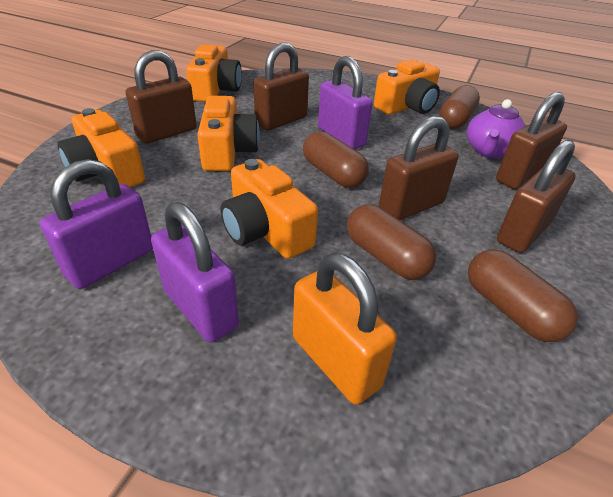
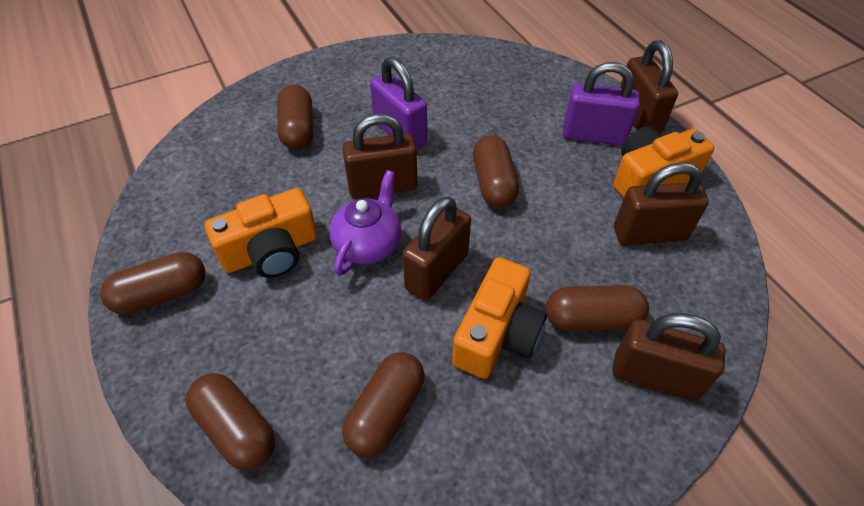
brown capsule: [303,131,369,188] [347,204,437,280] [439,85,480,129] [468,249,578,342] = 4 -> [100,252,206,314] [186,373,275,470] [277,84,313,149] [342,352,425,457] [473,135,519,208] [546,285,649,331] = 6
orange camera: [57,108,145,187] [186,44,242,102] [197,96,260,171] [221,159,318,259] [374,59,440,115] = 5 -> [205,188,317,278] [452,257,547,379] [613,126,714,198] = 3
orange padlock: [293,253,397,405] = 1 -> none = 0
purple padlock: [40,159,153,289] [151,202,239,343] [318,56,373,149] = 3 -> [370,57,427,149] [563,62,640,146] = 2

